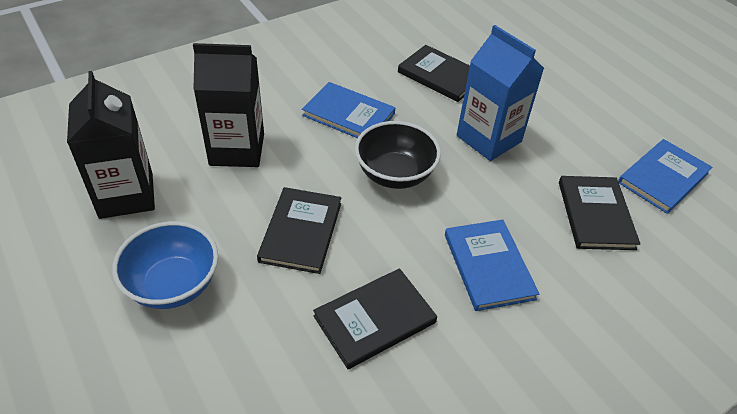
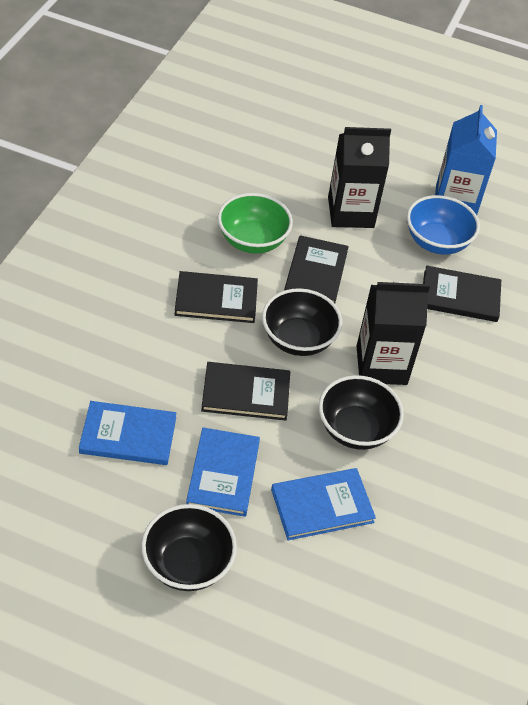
black bowl: [355,121,441,189] = 1 -> [141,504,237,591] [262,288,342,356] [319,375,404,450] = 3
green bowl: none = 0 -> [218,193,293,254] = 1

